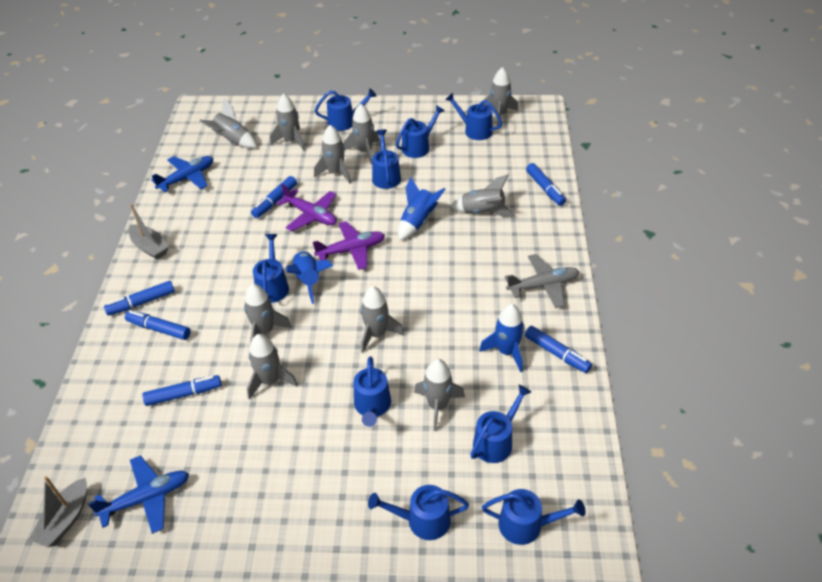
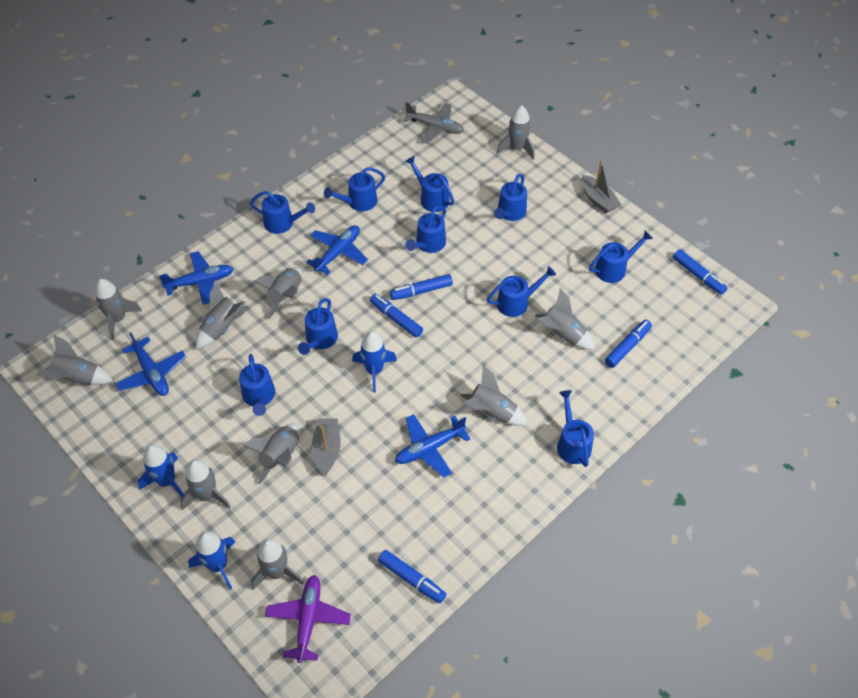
blue marker: [104,281,175,316] [125,310,191,340] [142,375,221,406] [251,176,297,218] [525,326,592,373] [526,163,566,206] = 6 -> [370,294,423,338] [378,550,446,603] [390,274,453,300] [605,320,652,368] [673,249,728,295] = 5
blue plane: [88,455,189,534] [151,156,213,192] = 2 -> [115,332,186,396] [159,251,233,305] [306,225,368,275] [395,414,470,478] = 4
blue watering can: [253,234,289,303] [315,89,377,131] [353,357,391,427] [368,485,469,540] [372,129,401,189] [396,105,445,158] [445,93,502,140] [470,385,531,463] [482,489,586,545] = 9 -> [239,354,275,416] [250,191,315,234] [298,298,338,355] [324,167,385,211] [405,156,454,212] [405,206,446,253] [487,266,556,317] [494,174,527,221] [557,390,594,467] [589,231,653,283] = 10
purple plane: [277,184,337,231] [313,221,385,270] = 2 -> [265,575,351,663] = 1

